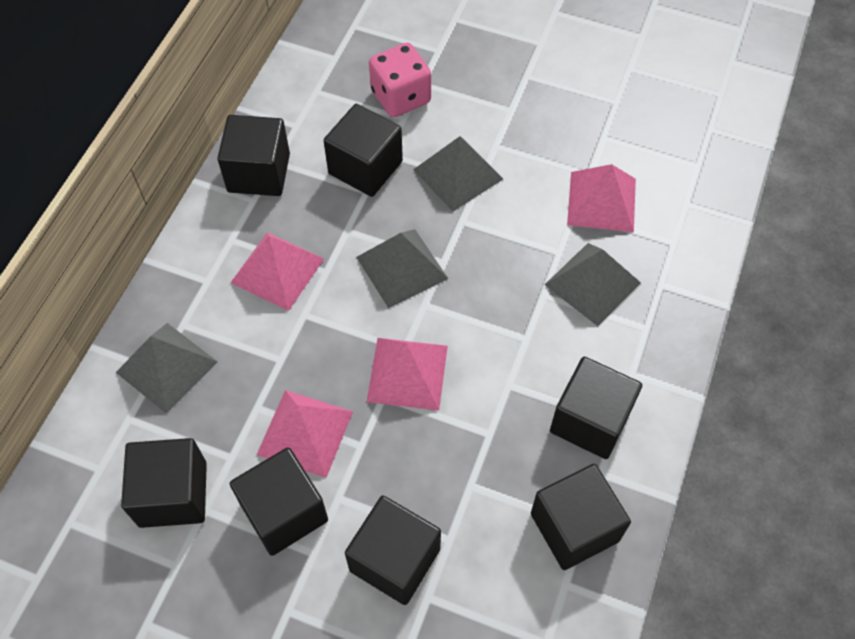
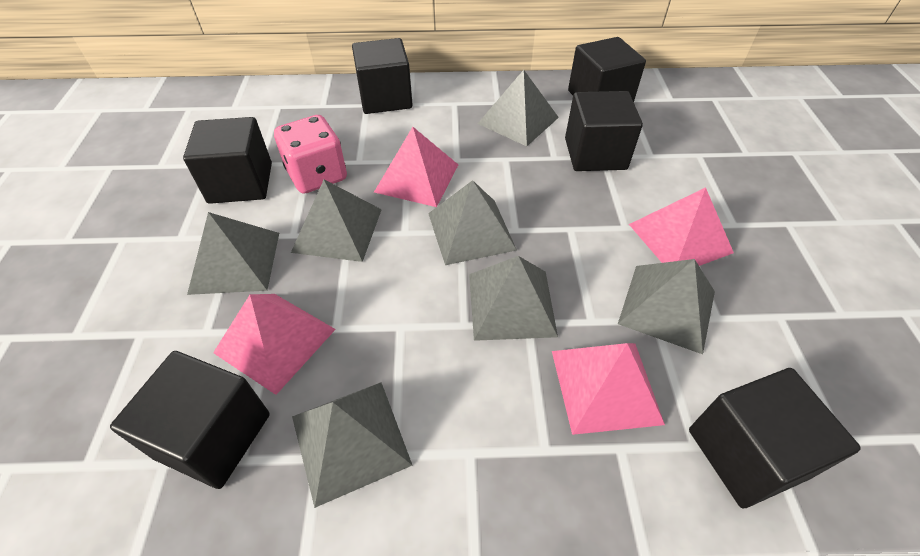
black cube: [121,438,207,528] [217,115,290,196] [230,447,328,556] [324,104,403,197] [345,496,441,605] [531,464,631,570] [550,357,642,459] = 7 -> [110,351,270,489] [183,117,272,204] [352,38,413,114] [565,91,643,171] [568,37,646,102] [689,368,861,508] = 6
grey pyramid: [116,323,217,414] [356,229,448,308] [413,136,503,211] [545,243,641,326] = 4 -> [187,212,279,295] [291,179,382,262] [292,382,412,508] [428,180,517,265] [469,256,558,341] [478,70,559,146] [618,259,715,354] = 7

